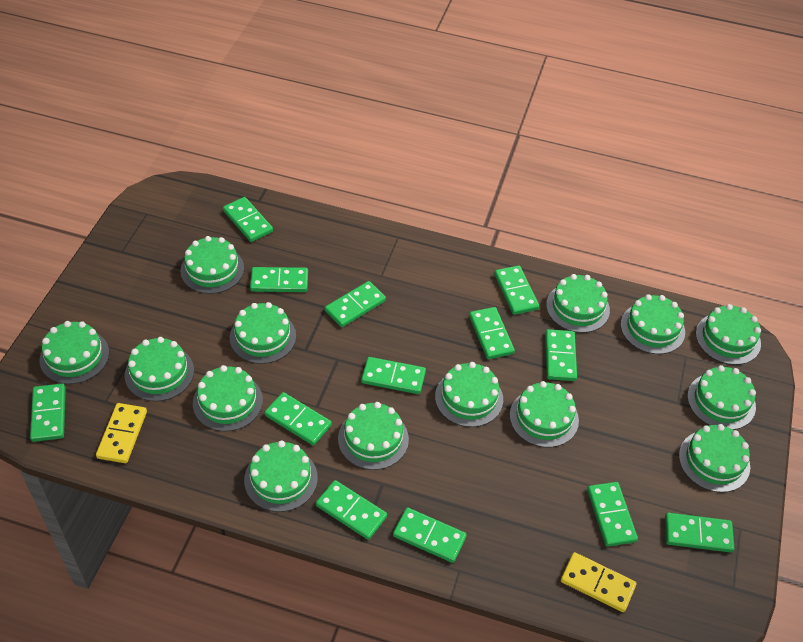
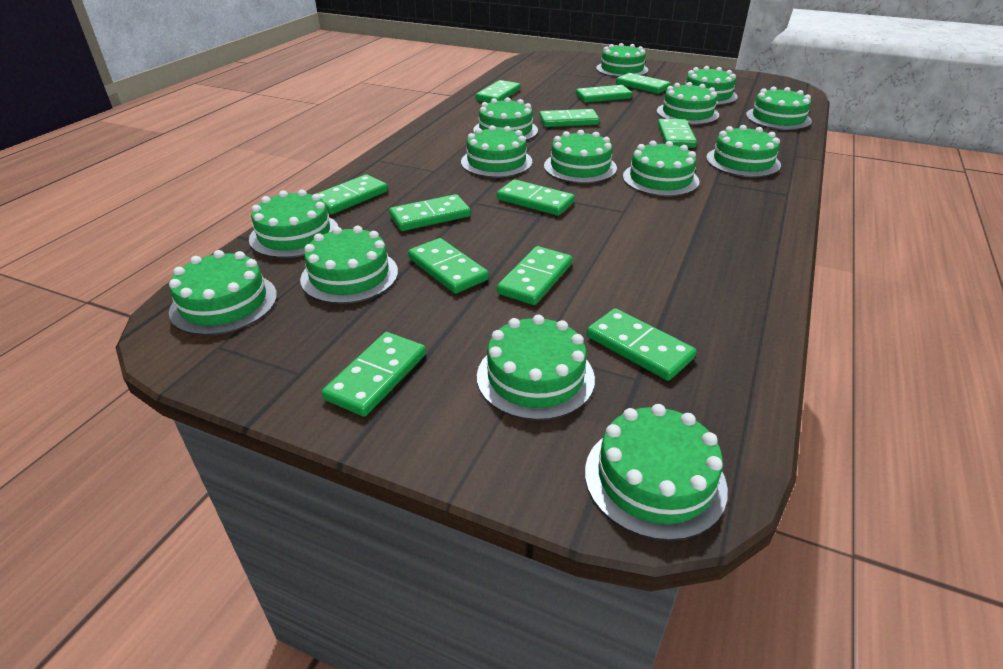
green domino: [30,384,66,442] [223,197,273,242] [250,267,308,292] [264,392,332,445] [316,480,387,540] [325,281,386,327] [361,357,426,394] [393,507,467,563] [469,307,515,359] [494,265,539,315] [545,329,577,381] [587,482,638,547] [665,513,734,553] = 13 -> [316,174,388,214] [322,332,426,417] [389,194,471,231] [408,238,489,294] [475,80,521,103] [497,179,575,216] [497,246,572,305] [539,109,600,127] [576,85,632,103] [586,308,696,381] [616,73,671,94] [658,119,697,148] = 12
yellow domino: [96,403,147,463] [561,552,637,612] = 2 -> none = 0

